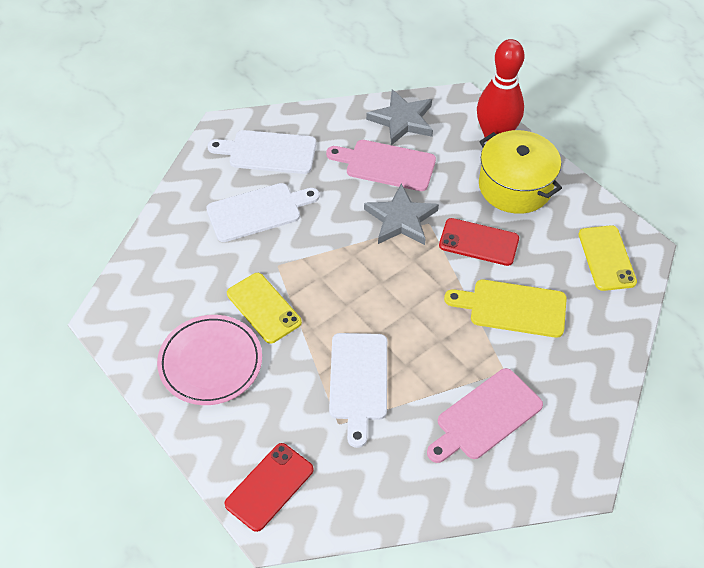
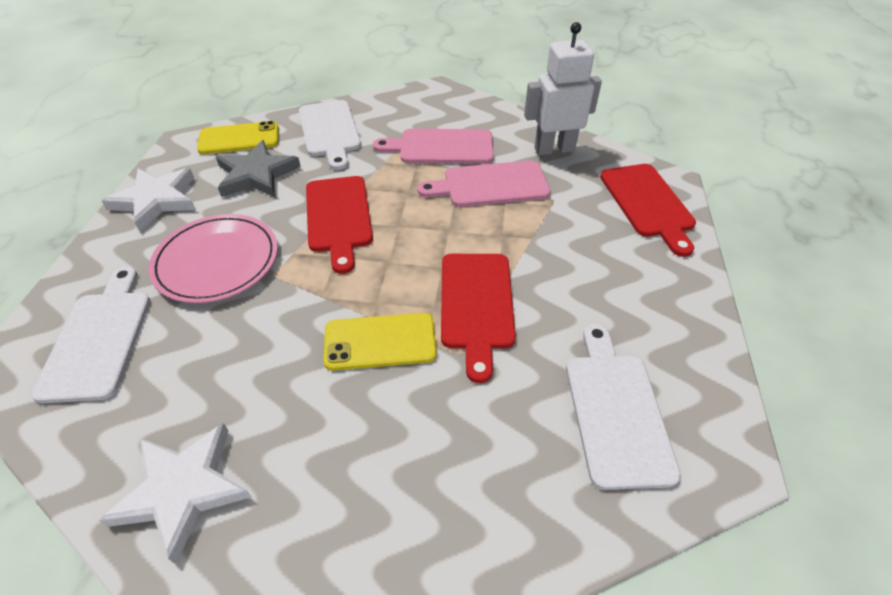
grey star: [364,184,439,245] [366,89,433,145] = 2 -> [216,140,301,197] = 1
red bowling pin: [477,39,524,142] = 1 -> none = 0
red cutting board: none = 0 -> [306,176,373,274] [441,254,516,383] [600,164,696,257] = 3
red phone: [224,443,313,532] [439,218,519,266] = 2 -> none = 0
white robot: none = 0 -> [524,22,602,155] = 1
white star: none = 0 -> [99,423,251,564] [101,168,196,231] = 2
yellow cutting board: [444,280,567,338] = 1 -> none = 0
yellow pot: [479,130,562,214] = 1 -> none = 0

